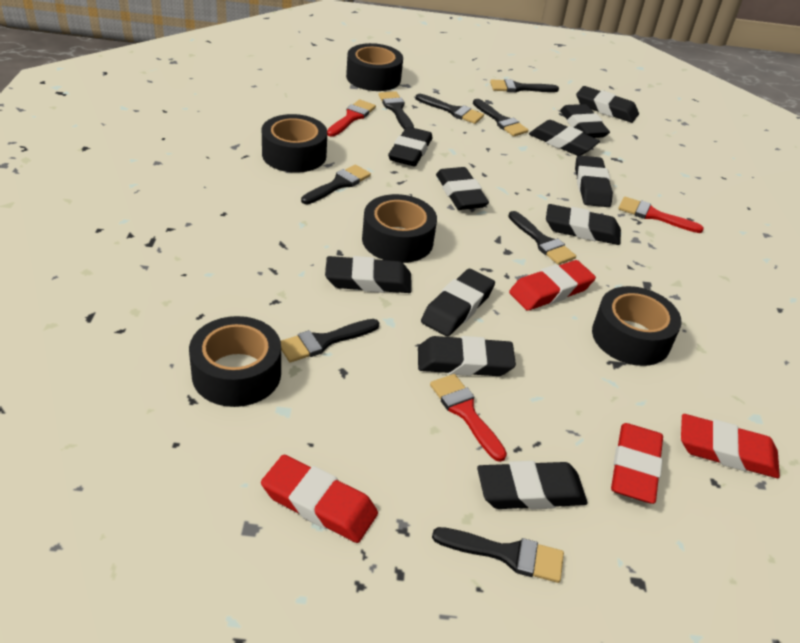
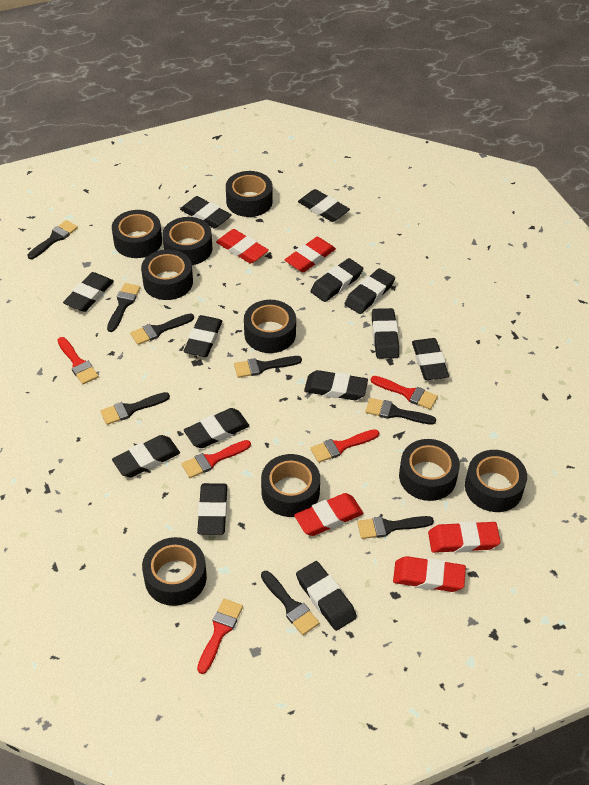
black eraser: [325,256,412,293] [388,127,433,167] [418,336,516,376] [421,269,495,336] [436,167,489,210] [477,461,588,510] [529,120,600,156] [546,204,621,245] [560,104,610,138] [575,155,613,207] [576,86,639,123] = 11 -> [63,272,114,312] [112,435,180,478] [180,196,231,228] [183,315,222,357] [184,408,249,448] [197,483,227,535] [296,561,357,631] [298,189,350,222] [304,370,368,400] [310,258,363,302] [345,268,395,314] [372,308,399,359] [412,338,449,380] = 13
black tape: [189,316,281,407] [262,114,327,173] [346,43,403,91] [362,194,437,263] [592,286,682,366] = 5 -> [112,210,162,258] [141,249,193,300] [142,537,207,606] [162,217,213,265] [226,171,273,217] [244,300,296,353] [261,454,320,517] [399,439,460,501] [465,450,527,512] = 9
red brush: [327,100,376,137] [430,374,507,462] [618,197,704,233] = 3 -> [57,337,99,384] [182,440,251,478] [197,599,243,674] [310,429,379,463] [371,376,438,409] = 5
red eraser: [261,455,378,543] [509,260,596,311] [611,423,663,504] [681,414,780,478] = 4 -> [216,229,269,264] [285,237,336,272] [294,493,364,536] [393,556,466,592] [428,521,501,553] = 5

